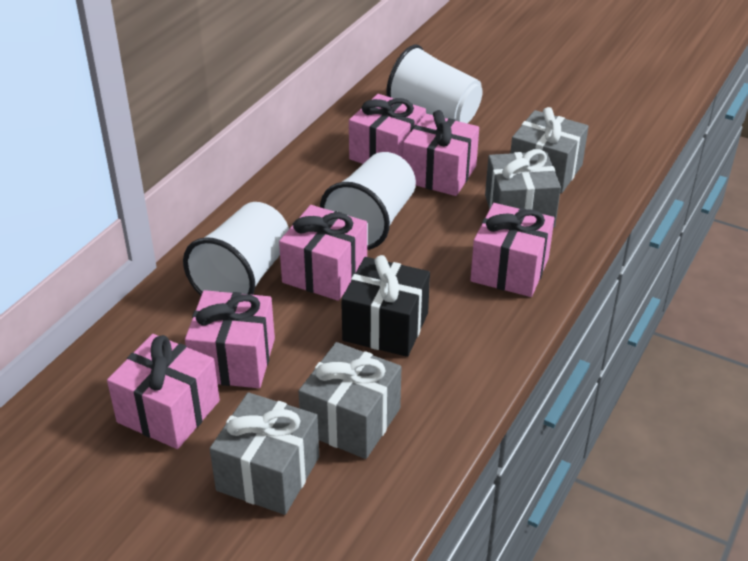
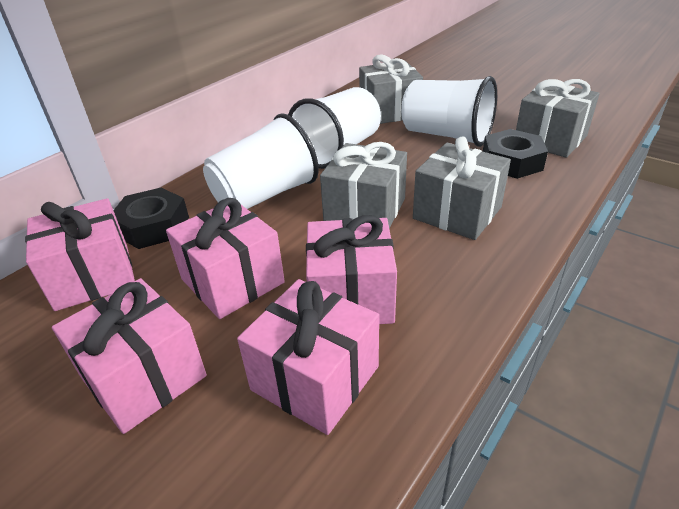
black gift: [341,255,430,357] = 1 -> none = 0
black nut: none = 0 -> [113,188,189,249] [483,129,548,179] = 2
pink gift: [107,334,220,449] [185,290,275,388] [279,205,367,301] [349,94,426,164] [403,110,479,196] [470,203,555,297] = 6 -> [25,198,135,311] [52,278,207,434] [166,198,285,319] [237,279,379,435] [306,215,397,324] = 5

